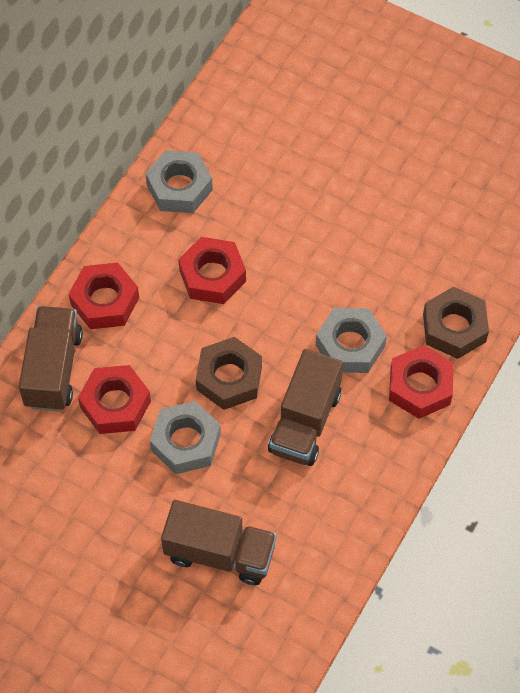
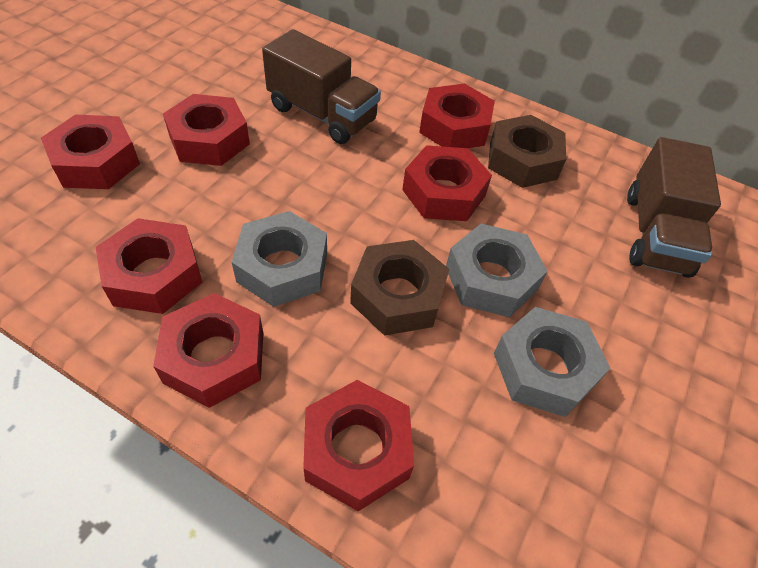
brown truck: [19,306,83,411] [161,500,277,585] [268,349,343,466] = 3 -> [262,29,381,144] [627,137,721,278] = 2
red nut: [69,263,139,329] [78,365,151,434] [178,237,246,304] [389,345,454,419] = 4 -> [41,115,140,189] [96,218,203,314] [153,293,263,408] [163,94,250,166] [303,380,414,511] [402,145,492,221] [419,84,495,148] = 7

